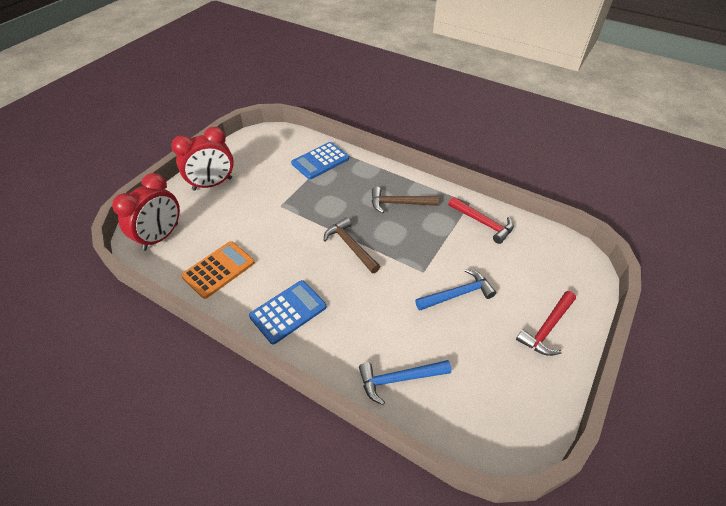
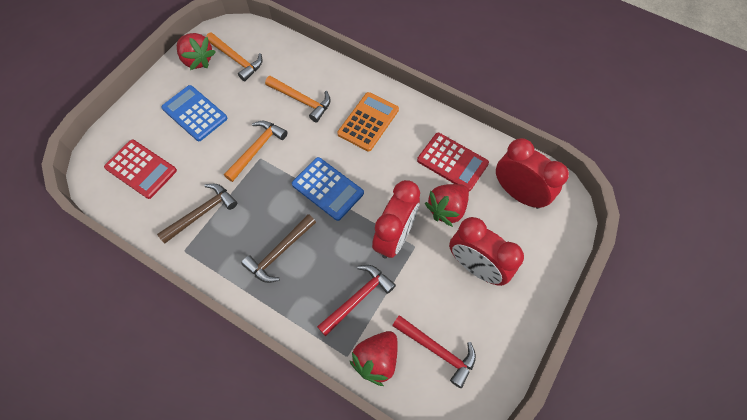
blue hammer: [359,360,451,405] [415,269,496,311] = 2 -> none = 0
orange hammer: none = 0 -> [206,33,262,81] [224,121,288,182] [265,76,331,122] = 3
red calculator: none = 0 -> [104,140,177,199] [417,133,489,191] = 2
red clock: [112,173,180,251] [171,127,234,191] = 2 -> [372,180,420,258] [449,217,524,286] [496,138,569,209] = 3
red strawberry: none = 0 -> [177,33,215,70] [350,331,398,386] [425,184,469,227] = 3

